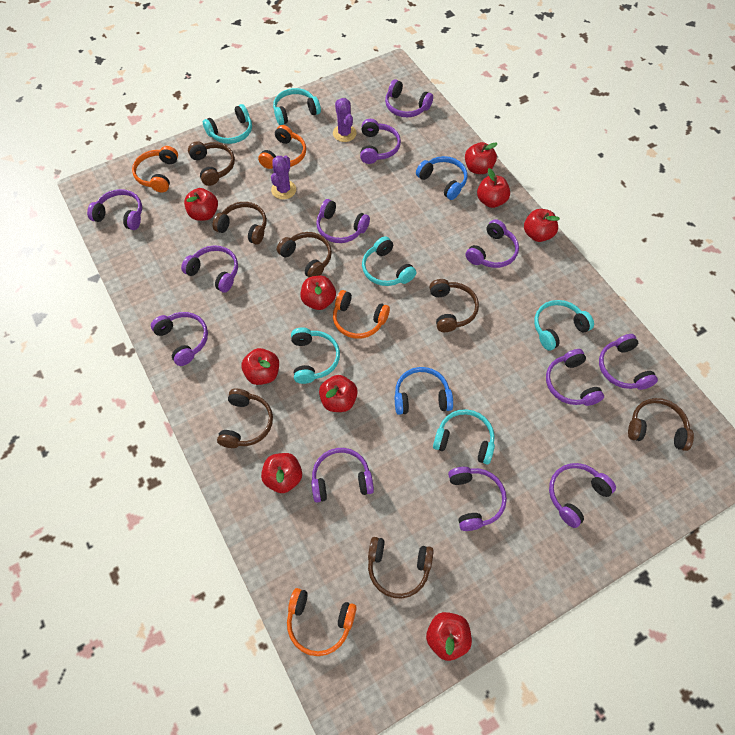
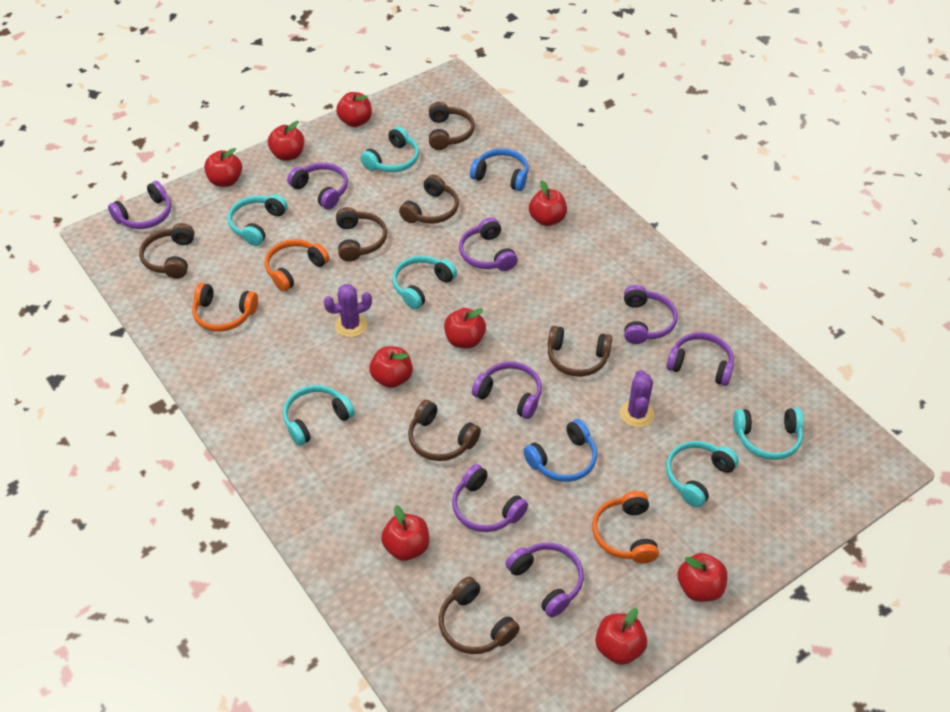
orange headphones: [132,146,178,192] [258,125,306,169] [287,588,357,656] [333,290,390,339] = 4 -> [192,283,258,332] [265,239,329,292] [592,491,659,563] = 3
purple headphones: [87,189,142,230] [151,312,208,366] [181,245,238,293] [311,448,374,502] [316,199,370,243] [360,119,401,164] [385,79,433,117] [448,467,507,531] [465,219,519,268] [546,349,604,406] [549,463,616,528] [599,334,658,390] = 12 -> [108,181,171,229] [287,162,348,209] [452,464,528,532] [459,217,518,271] [472,361,542,419] [505,543,584,617] [624,285,678,344] [666,332,734,386] = 8

